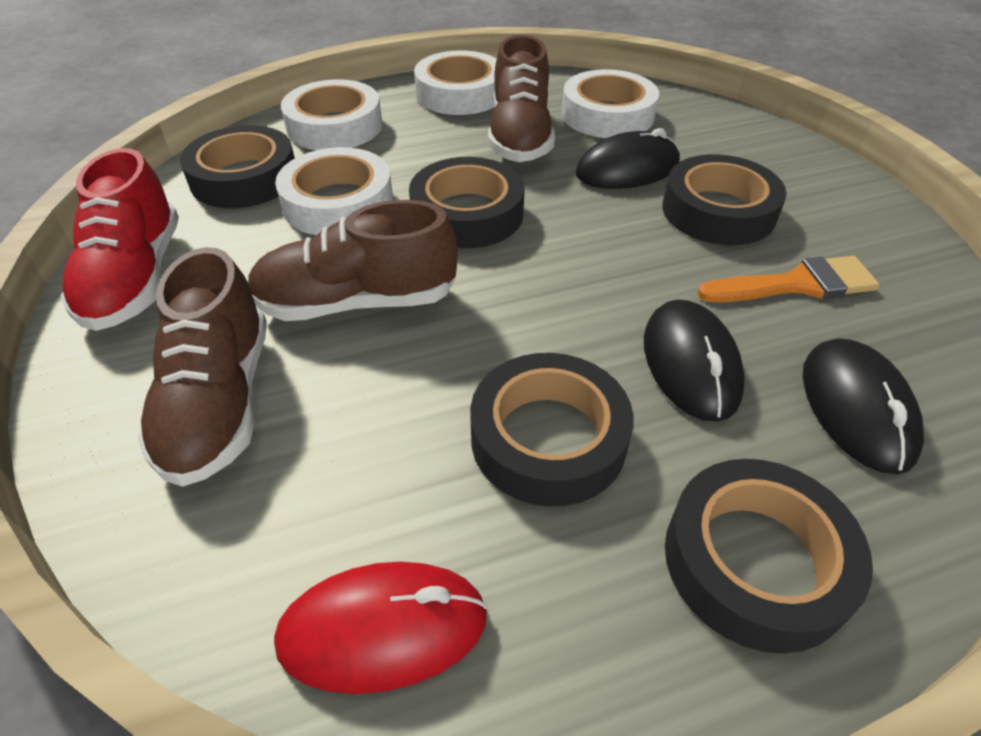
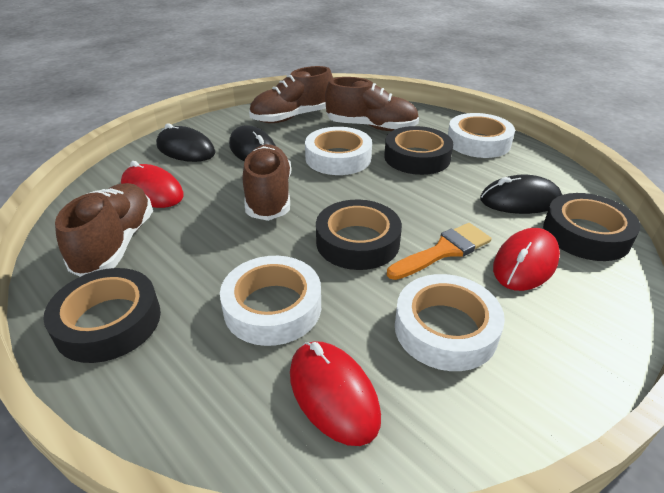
black tape: [180,125,295,208] [409,157,525,248] [470,353,634,507] [662,154,787,245] [665,459,873,654] = 5 -> [43,268,161,363] [316,200,402,270] [384,126,453,175] [543,193,641,261] = 4
brown shoe: [138,247,267,487] [248,200,458,321] [488,35,555,162] = 3 -> [55,183,153,277] [243,144,291,221] [249,66,333,123] [325,77,419,131] = 4
red mouse: [274,562,488,694] = 1 -> [121,161,184,208] [290,341,381,446] [493,228,560,291] = 3
red shoe: [61,148,179,331] = 1 -> none = 0

